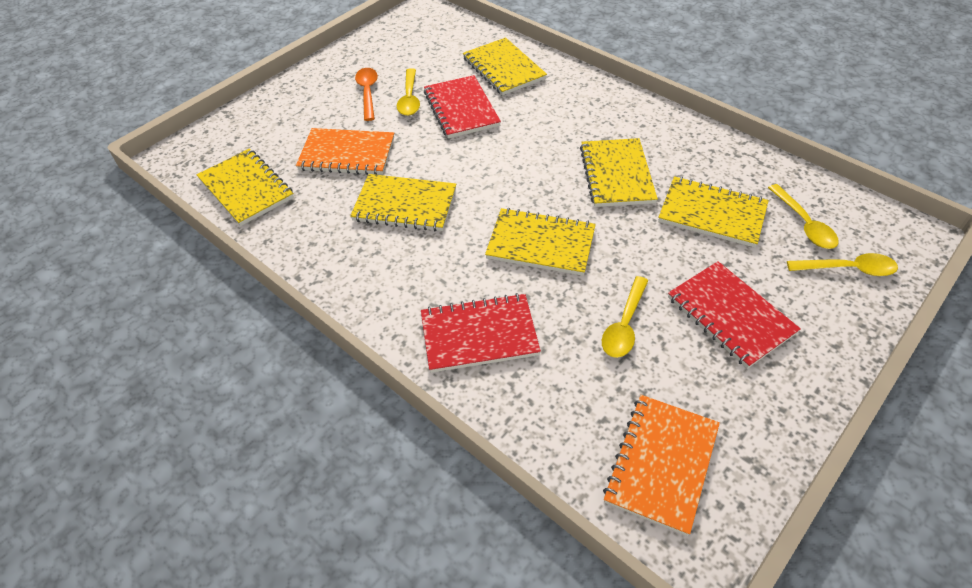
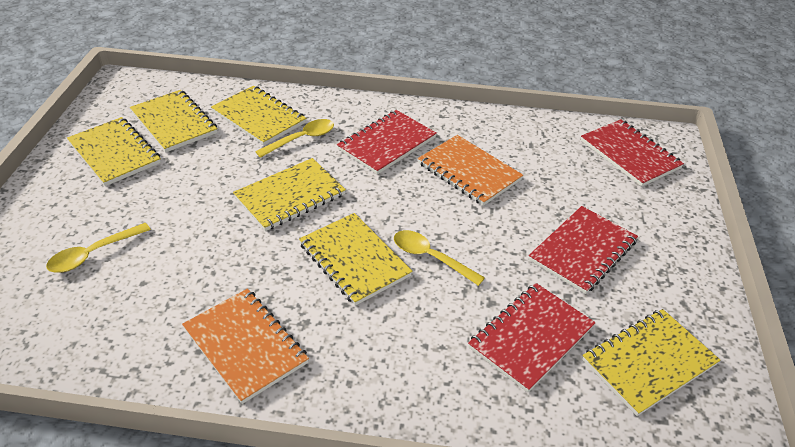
orange spoon: [355,68,378,121] = 1 -> none = 0
red notebook: [421,293,541,373] [424,75,501,138] [668,261,801,369] = 3 -> [337,110,437,175] [468,283,595,393] [529,206,638,294] [581,119,684,187] = 4
yellow spoon: [397,68,420,116] [602,276,648,358] [768,184,838,249] [787,253,898,276] = 4 -> [46,223,151,273] [255,119,334,158] [394,230,485,286] = 3

